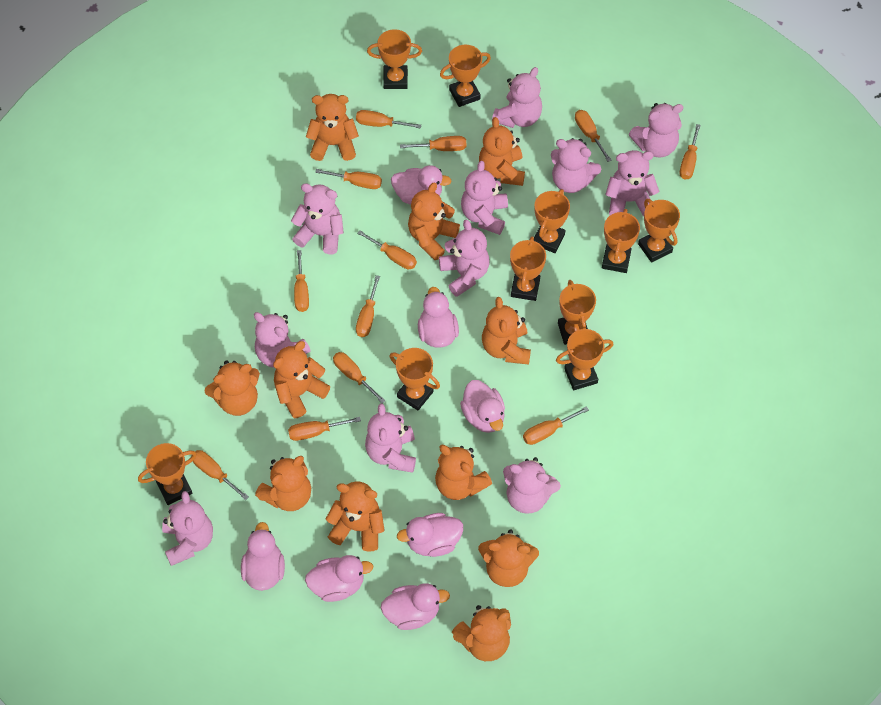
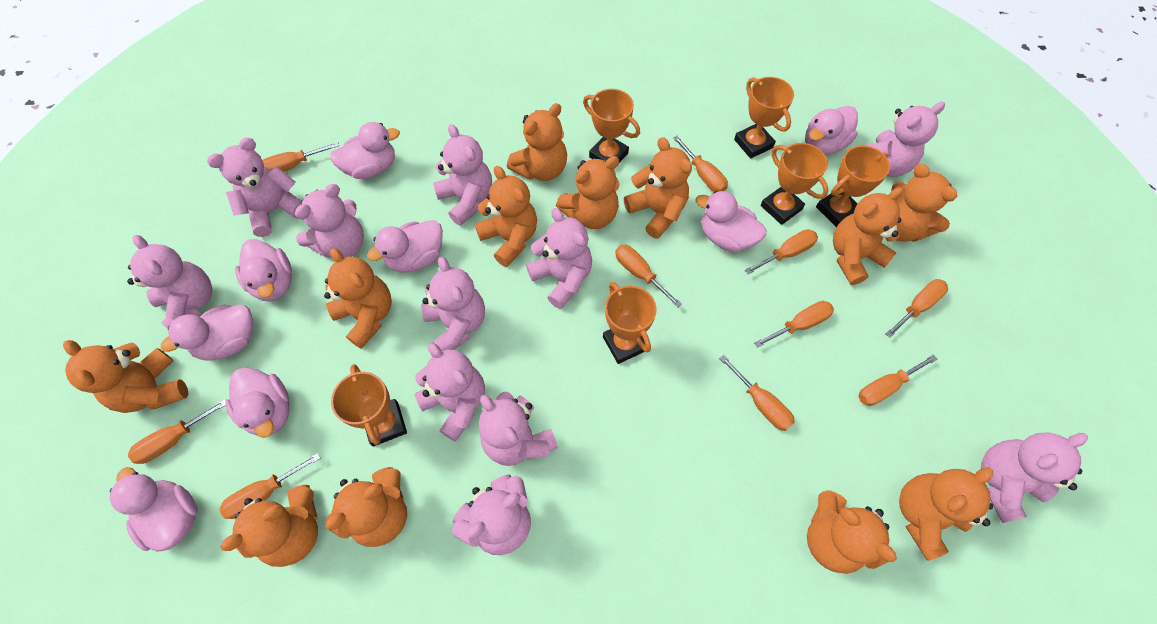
orange screwdriver: [191,450,249,500] [288,417,361,441] [294,250,309,312] [315,169,382,189] [333,352,386,403] [356,110,421,129] [356,275,380,337] [357,230,417,269] [400,136,466,151] [523,406,589,445] [575,110,612,162] [680,124,701,180] = 12 -> [128,399,226,464] [220,453,320,519] [262,142,339,172] [615,245,682,308] [673,136,728,192] [719,355,795,431] [745,229,818,274] [754,301,834,348] [858,354,938,406] [885,279,948,338] = 10
orange teddy bear: [205,360,260,416] [255,456,311,511] [273,341,330,418] [306,94,359,161] [326,481,384,551] [408,183,460,260] [435,445,492,500] [451,605,511,661] [478,529,539,587] [479,117,525,186] [482,297,531,365] = 11 -> [63,340,188,413] [220,485,318,567] [324,248,392,349] [325,467,407,547] [475,166,537,267] [507,103,567,181] [556,156,620,229] [624,137,692,239] [807,491,897,574] [833,187,903,285] [891,164,957,242] [899,468,993,561] = 12
orange trophy: [138,443,197,505] [367,29,422,89] [389,348,440,410] [440,45,491,107] [510,236,546,301] [534,189,570,253] [556,329,614,390] [558,280,596,345] [602,209,640,273] [638,199,680,262] = 10 -> [331,364,407,446] [583,89,640,163] [603,282,657,364] [734,77,794,159] [761,143,828,225] [816,146,890,227] = 6
pink duck: [241,522,285,591] [305,555,373,602] [381,583,450,630] [391,165,452,204] [397,513,463,557] [418,287,459,348] [460,380,505,433] = 7 -> [110,467,198,552] [161,304,253,361] [225,367,290,438] [235,239,292,301] [330,122,400,179] [367,220,443,273] [696,191,766,253] [805,106,858,155] = 8

